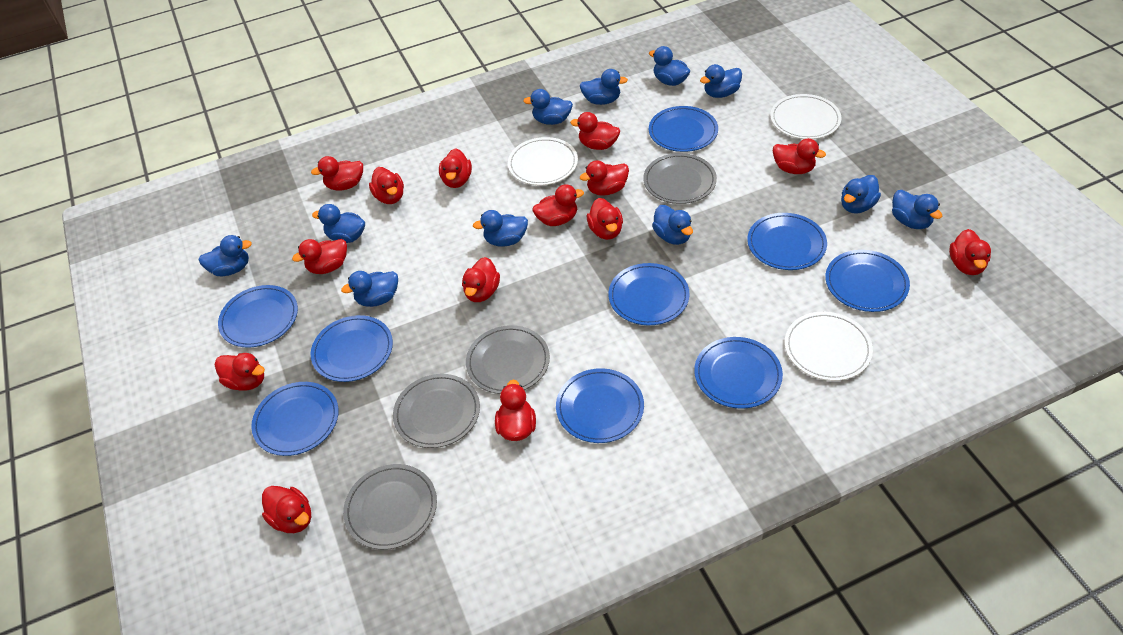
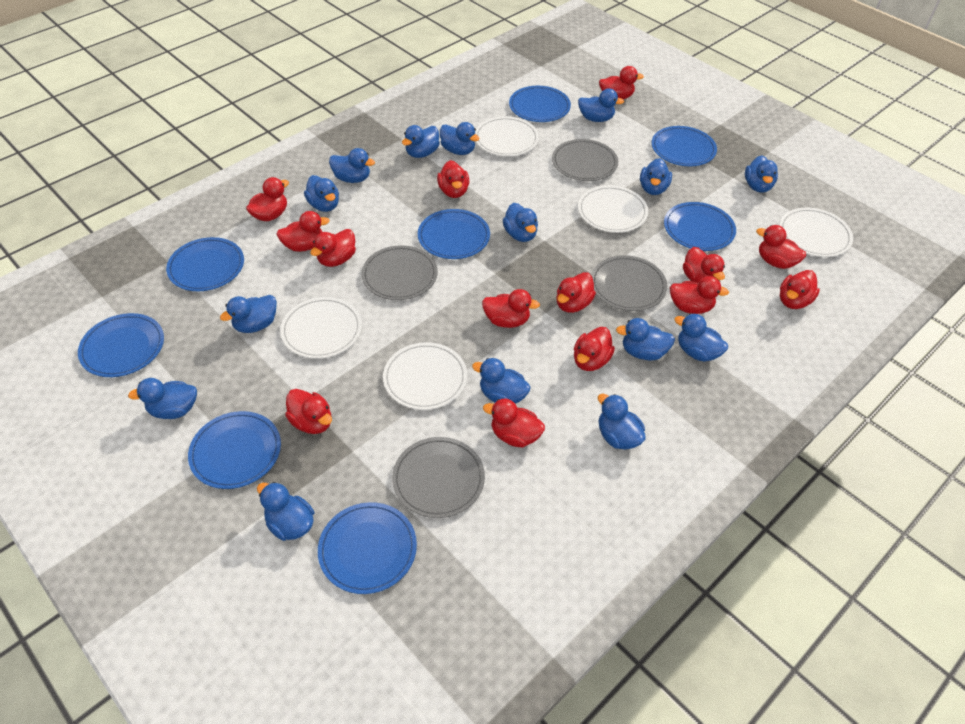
blue duck: [199,235,252,276] [312,204,365,243] [341,271,398,307] [473,210,528,247] [523,89,573,125] [580,69,628,105] [649,46,690,86] [652,205,693,245] [700,64,742,98] [841,175,881,214] [892,190,942,229] = 11 -> [128,378,197,419] [220,295,277,333] [257,482,314,541] [304,175,339,212] [329,148,375,183] [402,125,440,158] [440,122,480,155] [472,358,530,404] [503,203,538,242] [578,88,624,122] [598,394,646,450] [616,318,675,360] [640,158,672,195] [675,314,728,362] [745,155,778,193] = 15
blue plate: [218,285,298,348] [251,382,339,456] [311,315,393,382] [556,368,644,443] [608,263,690,325] [649,106,718,152] [694,337,783,409] [747,213,827,270] [825,250,910,312] = 9 -> [78,313,164,377] [166,237,244,291] [188,411,281,489] [318,502,417,594] [418,209,490,259] [509,86,571,122] [651,126,717,166] [664,202,736,251] = 8
white plate: [508,137,578,185] [770,94,841,139] [785,312,873,381] = 3 -> [280,297,362,359] [383,342,467,410] [475,116,539,156] [578,185,648,233] [780,208,853,257] = 5

